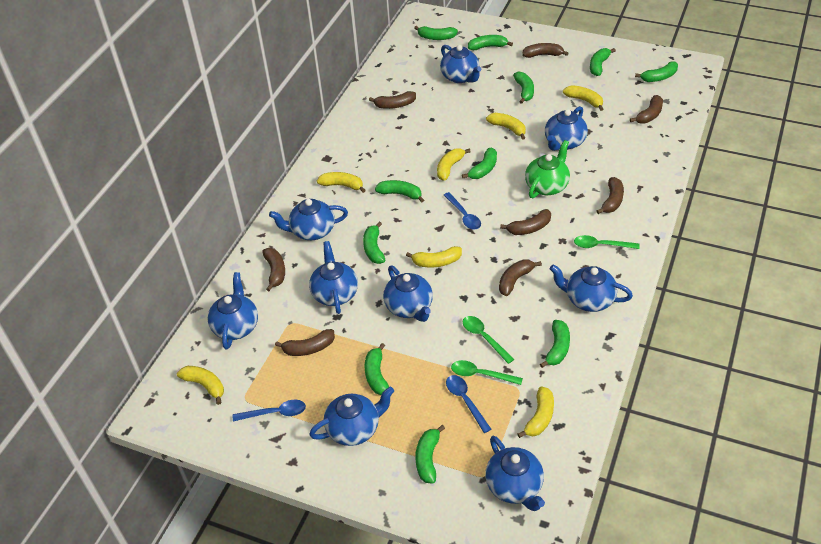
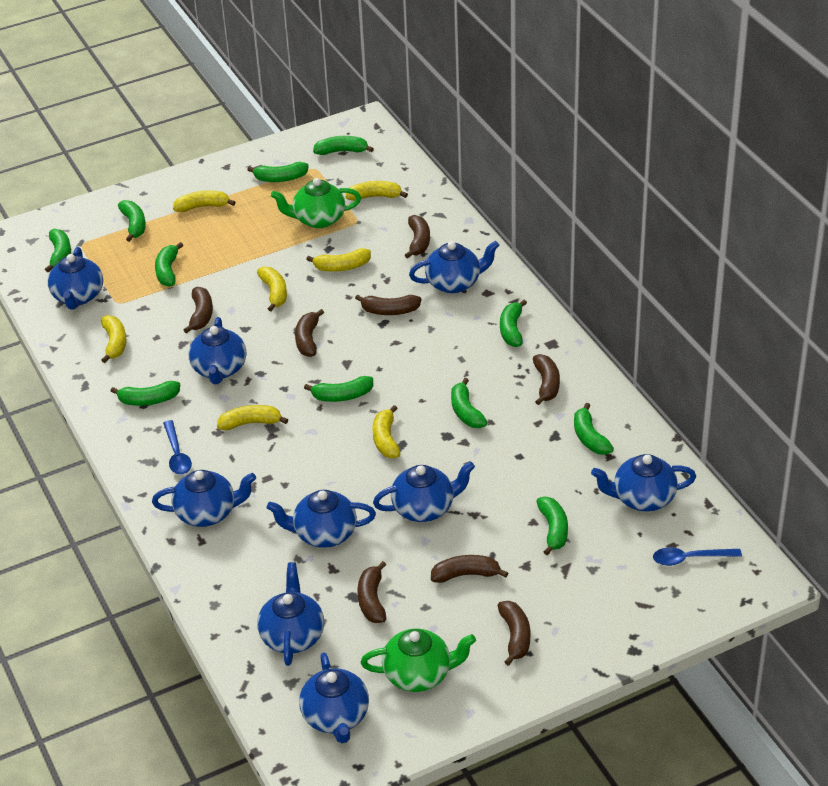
blue spoon: [233,400,306,421] [444,192,481,230] [446,375,491,433] = 3 -> [163,420,192,475] [653,547,742,566] = 2
green spoon: [451,360,523,385] [463,316,514,364] [574,235,640,249] = 3 -> none = 0
green teapot: [525,140,570,198] = 1 -> [271,178,361,228] [361,629,476,692] = 2

